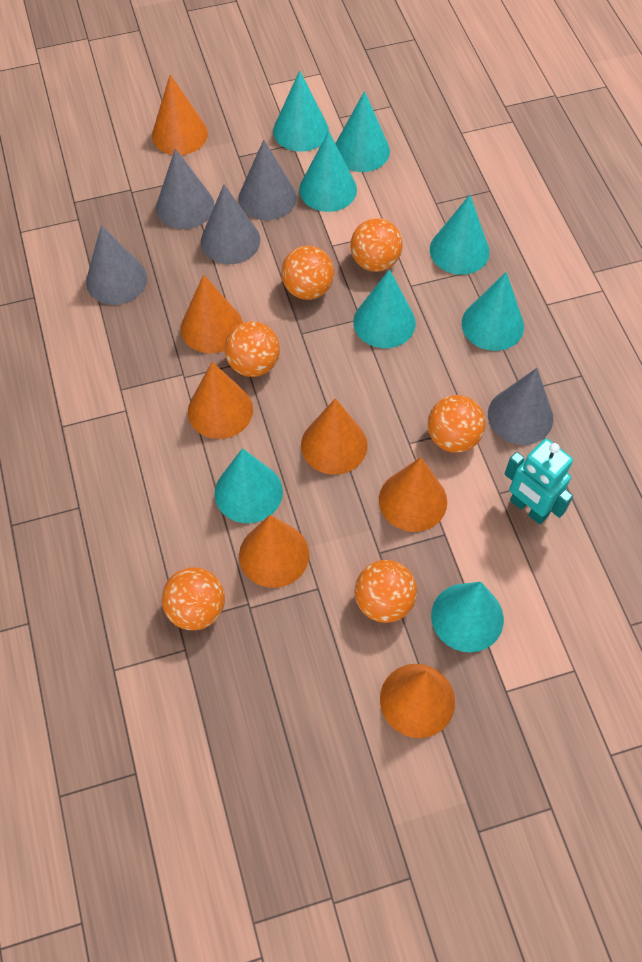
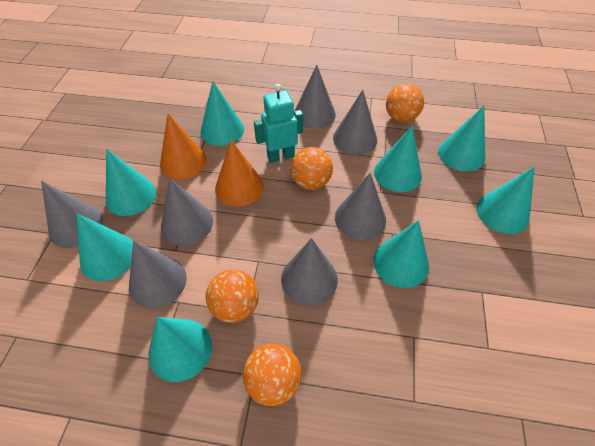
grey cone: [86,225,147,305] [156,148,214,229] [201,184,260,264] [239,140,297,220] [488,368,553,445] = 5 -> [41,181,103,248] [129,241,187,308] [161,178,213,246] [281,238,338,306] [294,65,336,129] [333,90,377,155] [335,173,386,240] = 7
orange ball: [162,567,225,630] [224,321,280,377] [281,246,334,300] [350,218,403,272] [354,560,417,623] [428,395,486,453] = 6 -> [206,269,259,323] [243,344,302,406] [291,147,333,190] [386,84,424,122] = 4
orange cone: [152,74,208,155] [181,274,243,354] [188,362,253,439] [239,515,309,588] [301,398,368,475] [379,457,447,532] [380,664,455,738] = 7 -> [160,114,207,179] [215,140,264,207] = 2

